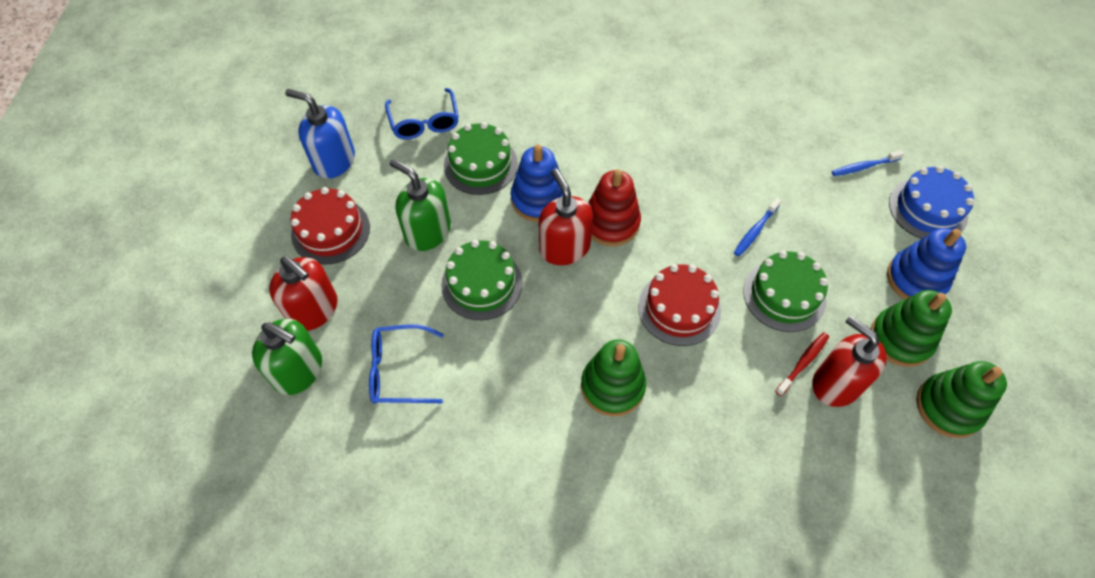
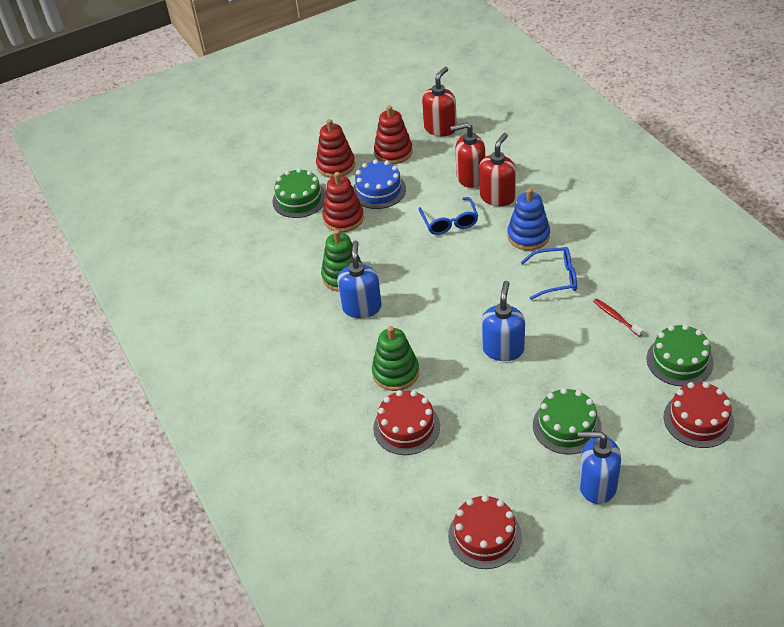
blue soap dispenser: [285,89,355,179] = 1 -> [337,240,382,318] [482,281,525,361] [578,432,621,504] = 3
blue stacking toy: [511,144,563,222] [887,228,966,299] = 2 -> [507,188,550,250] = 1
blue toothbrush: [734,198,781,256] [832,150,904,176] = 2 -> none = 0
green soap dispenser: [252,319,322,395] [390,159,451,251] = 2 -> none = 0
green stacking toy: [581,339,646,417] [871,290,952,367] [916,361,1007,438] = 3 -> [321,229,363,292] [372,326,419,391] = 2
red cake: [290,187,370,265] [638,264,721,346] = 2 -> [373,390,440,455] [448,495,522,569] [664,382,734,448] = 3
red stacking toy: [588,169,641,246] = 1 -> [316,119,355,178] [323,172,364,232] [374,106,413,164] = 3

